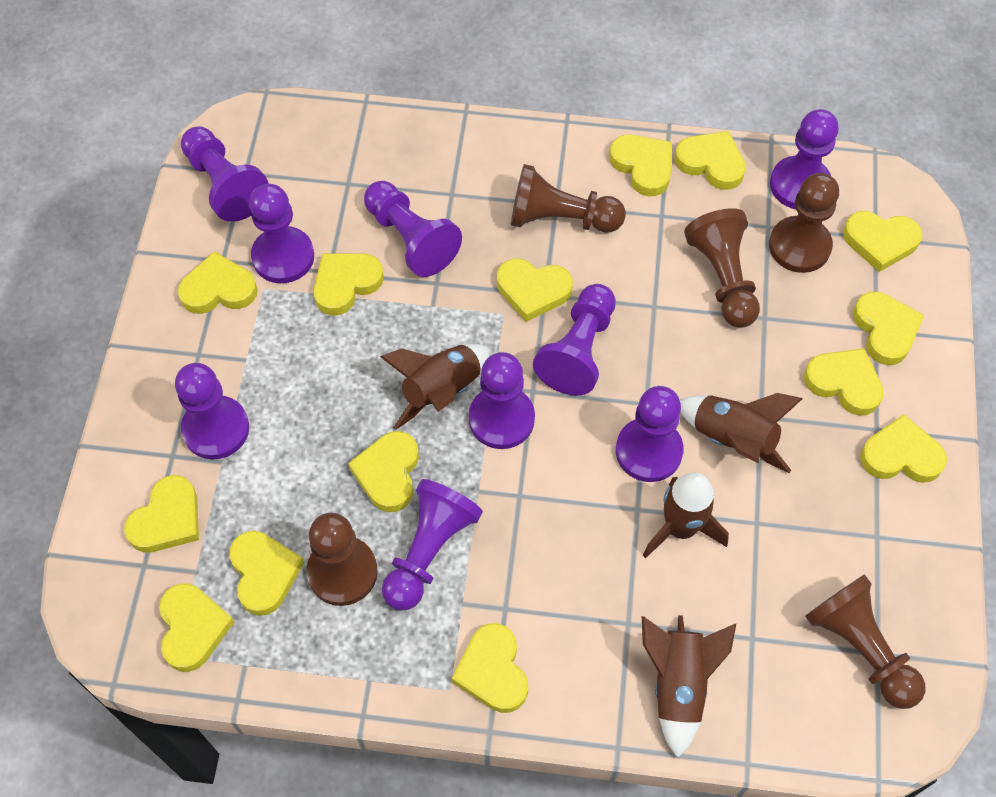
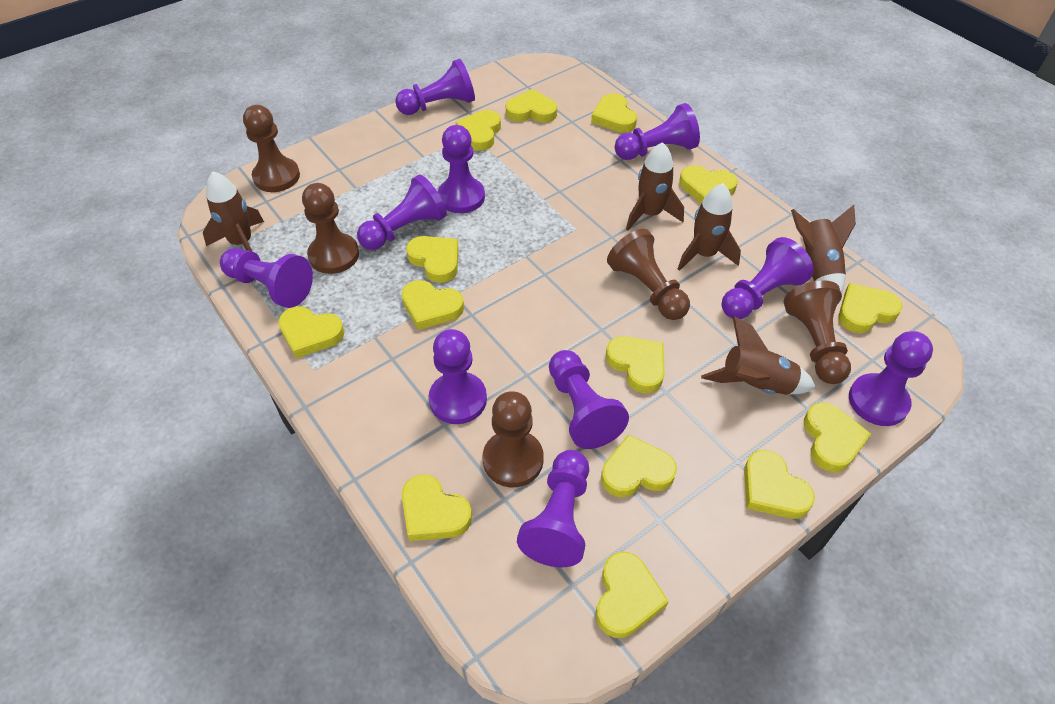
brown rocket: [380,344,490,430] [642,615,736,758] [643,472,729,558] [680,393,803,473] = 4 -> [203,171,264,251] [626,142,684,231] [678,183,741,271] [701,316,816,395] [791,205,856,294] = 5
purple pawn: [175,363,249,460] [181,126,269,222] [250,184,314,283] [364,181,462,277] [382,479,483,611] [469,352,535,449] [533,284,616,396] [616,386,684,482] [770,109,839,209] = 9 -> [220,248,313,308] [357,174,447,250] [395,59,475,115] [429,329,487,424] [438,125,485,213] [517,450,589,567] [549,350,629,449] [615,103,700,160] [721,237,814,319] [849,331,933,426] = 10

